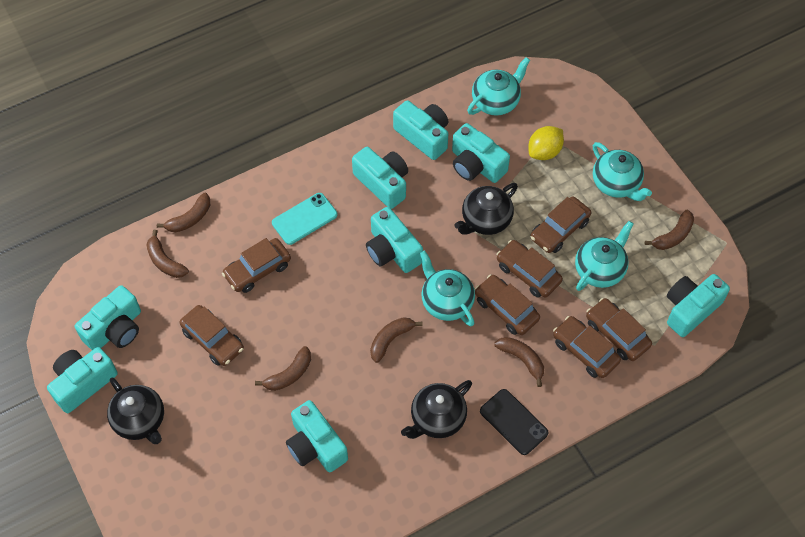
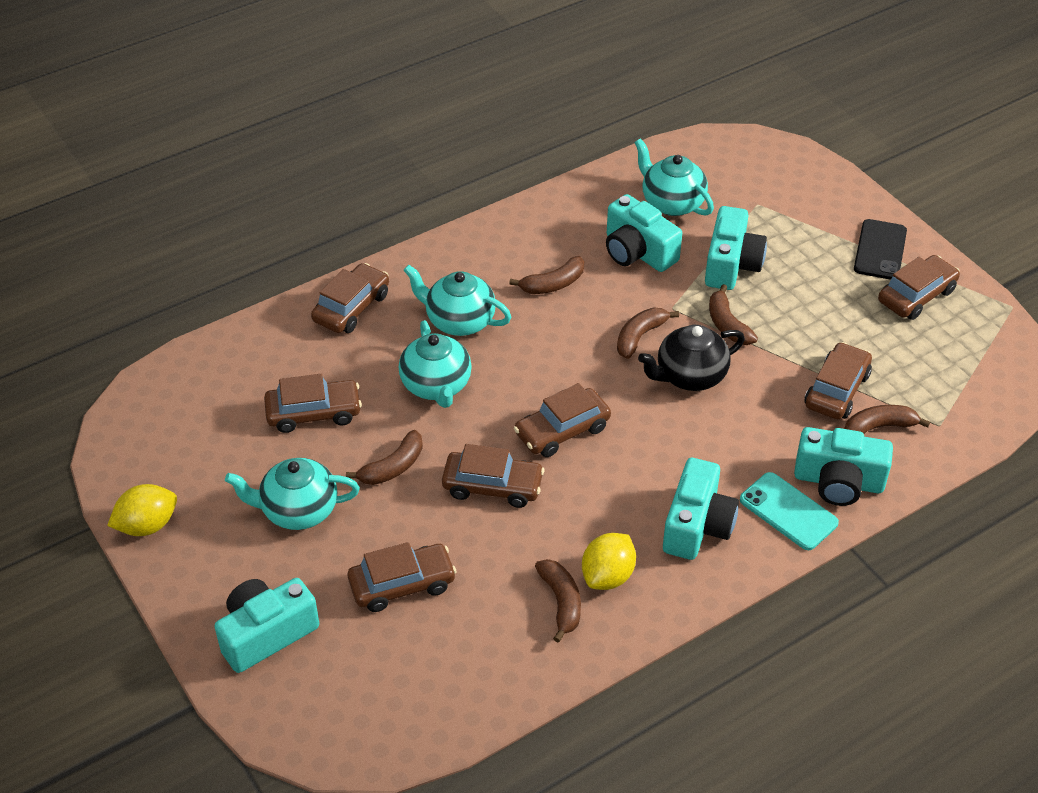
black teapot: [107,377,164,444] [401,380,472,439] [454,183,518,235] = 3 -> [638,325,745,391] = 1
turquoise camera: [47,347,118,413] [75,285,141,350] [286,400,348,472] [352,147,408,209] [366,207,423,273] [393,100,448,160] [452,123,510,183] [667,274,730,337] = 8 -> [214,578,319,673] [606,194,682,272] [663,458,739,560] [705,206,767,290] [794,427,893,506] = 5
yellow lemon: [528,126,564,160] = 1 -> [107,484,177,536] [582,533,636,590] = 2

